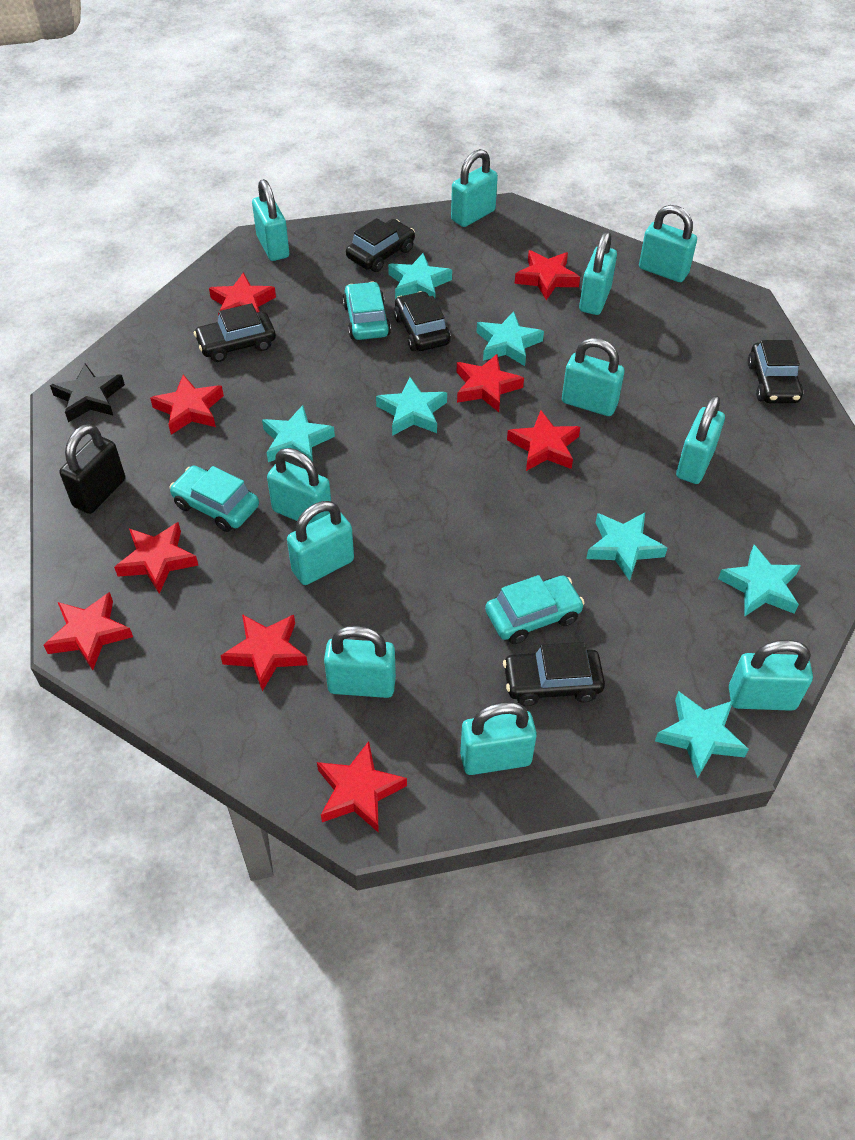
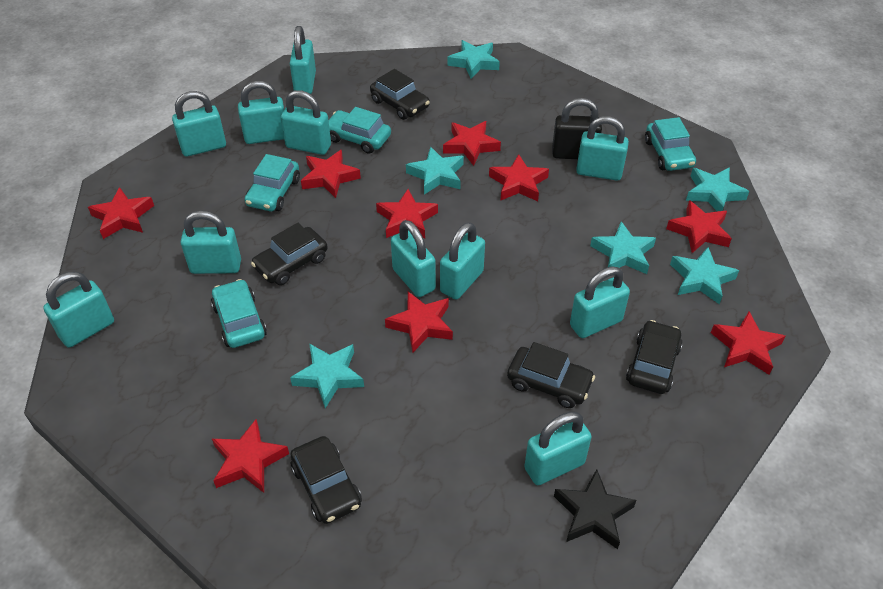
turquoise car: [170,466,259,532] [342,282,391,340] [485,575,585,644] = 3 -> [211,279,267,348] [245,154,300,211] [329,107,391,154] [645,117,696,171] = 4
turquoise star: [262,405,335,462] [376,377,447,436] [388,253,452,299] [476,311,544,366] [586,513,667,581] [655,691,749,778] [718,545,801,616] = 7 -> [290,343,364,408] [406,146,464,195] [447,40,500,79] [590,221,656,274] [670,247,739,304] [686,167,749,212] = 6

